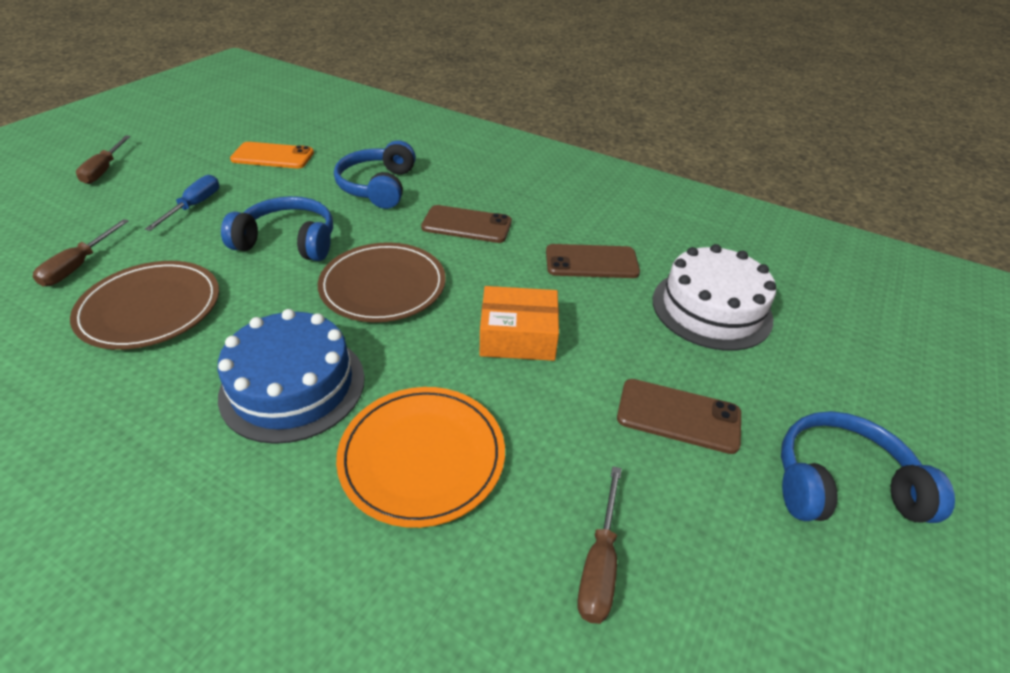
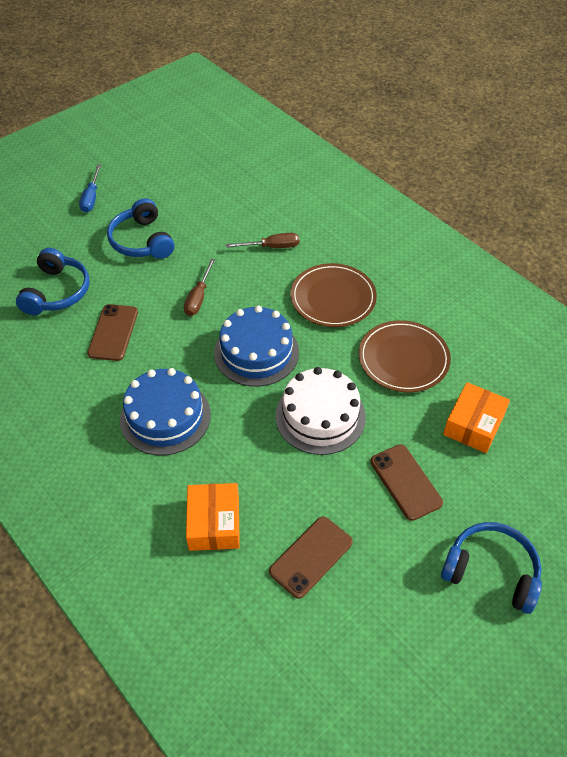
blue cake: [218,309,365,444] = 1 -> [120,368,211,455] [214,306,299,387] = 2
brown screwdriver: [33,219,129,286] [76,136,131,184] [577,466,622,624] = 3 -> [184,259,215,316] [226,233,299,248] = 2
orange box: [480,286,559,361] = 1 -> [186,483,240,551] [443,382,510,453] = 2
orange phone: [230,142,314,168] = 1 -> none = 0
orange plate: [336,387,505,528] = 1 -> none = 0

